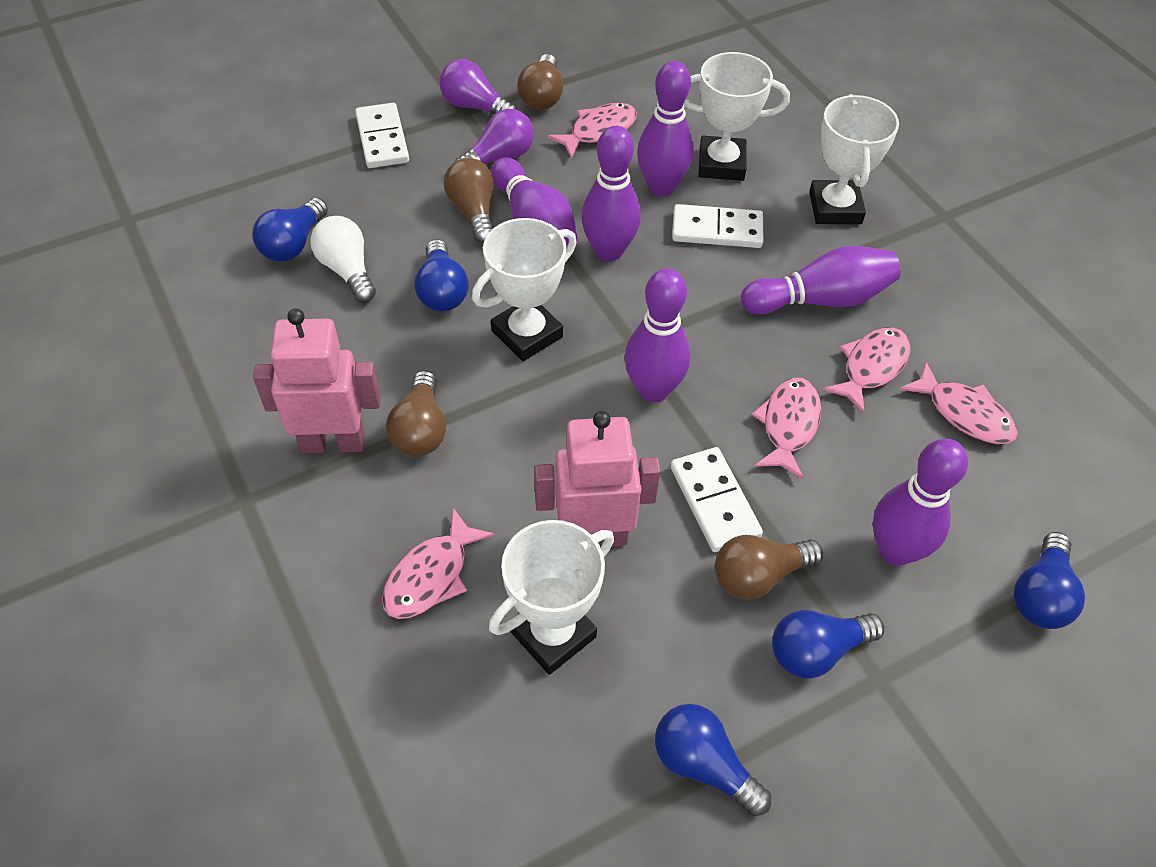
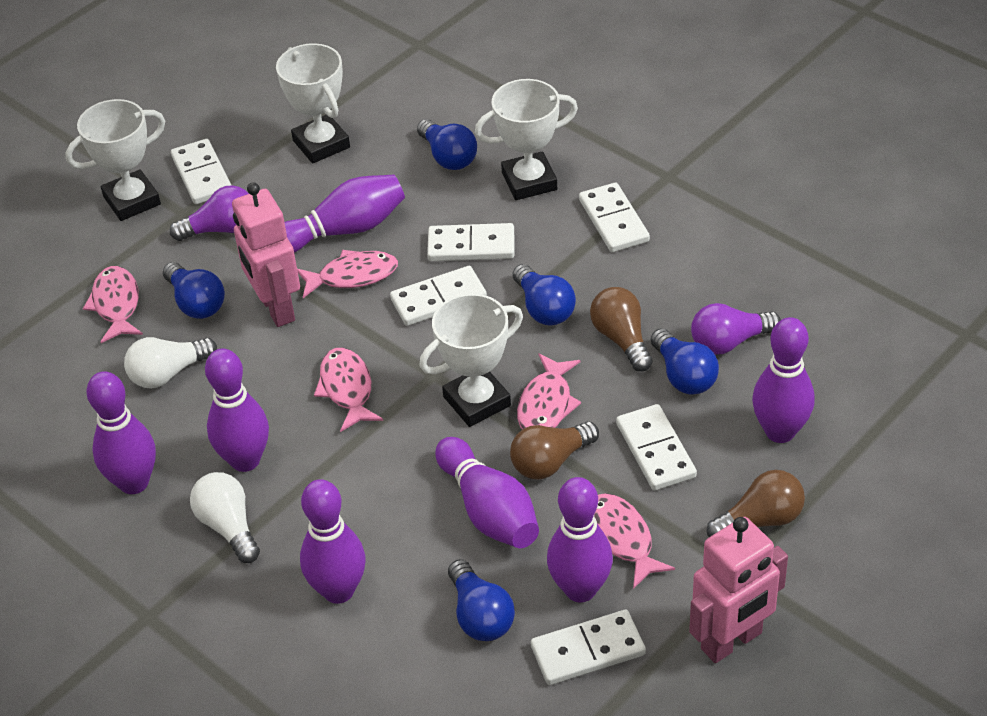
brown light bulb: [386,370,446,457] [444,158,494,244] [517,54,563,110] [715,535,823,600] = 4 -> [510,421,599,479] [590,287,653,371] [707,470,805,537] = 3
purple bowling pin: [491,157,577,246] [581,126,641,261] [625,268,691,402] [637,61,694,196] [741,246,901,315] [873,439,968,566] = 6 -> [86,371,156,494] [205,349,269,472] [284,174,405,253] [300,479,365,604] [435,437,539,548] [547,477,613,602] [752,317,815,443] = 7
white domino: [355,103,409,168] [671,447,763,552] [672,204,763,248] = 3 -> [171,139,232,204] [390,266,487,326] [427,223,514,261] [531,610,646,685] [579,182,650,252] [616,404,697,490] = 6
white light bulb: [310,216,376,302] = 1 -> [124,337,217,389] [190,472,260,563] = 2

